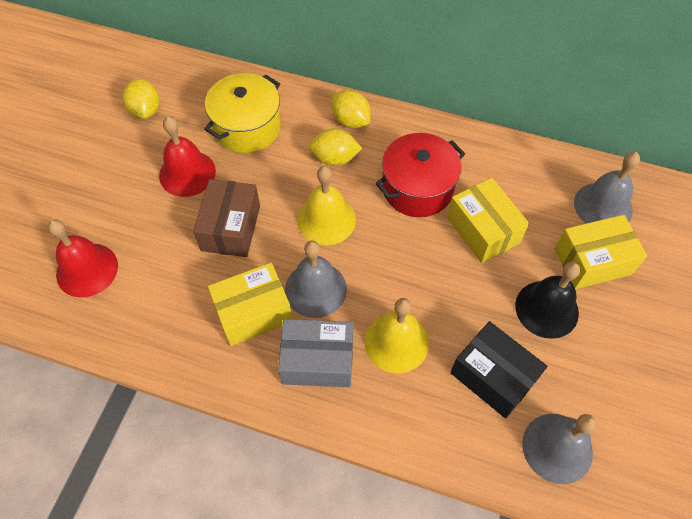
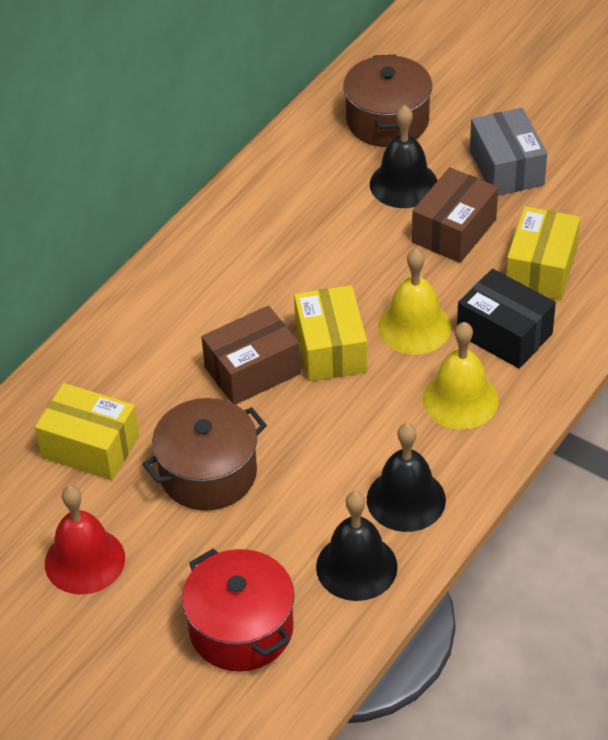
black bell: [515,262,580,339] = 1 -> [316,491,398,601] [367,423,446,532] [370,105,438,208] = 3
brown box: [193,179,260,257] = 1 -> [201,305,301,405] [412,167,498,263] = 2
brown pot: none = 0 -> [143,398,267,511] [343,55,432,147] = 2
grey bell: [285,241,347,318] [522,414,596,484] [574,152,640,224] = 3 -> none = 0
red bell: [48,220,118,298] [159,116,216,197] = 2 -> [45,485,125,595] = 1
yellow lemon: [123,79,159,119] [309,128,363,166] [332,90,371,128] = 3 -> none = 0
yellow pot: [204,73,281,153] = 1 -> none = 0

